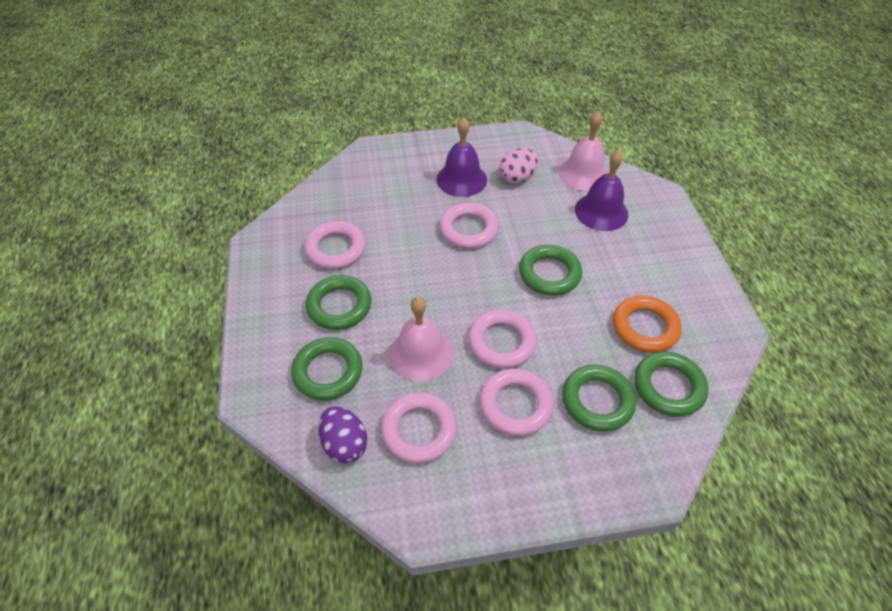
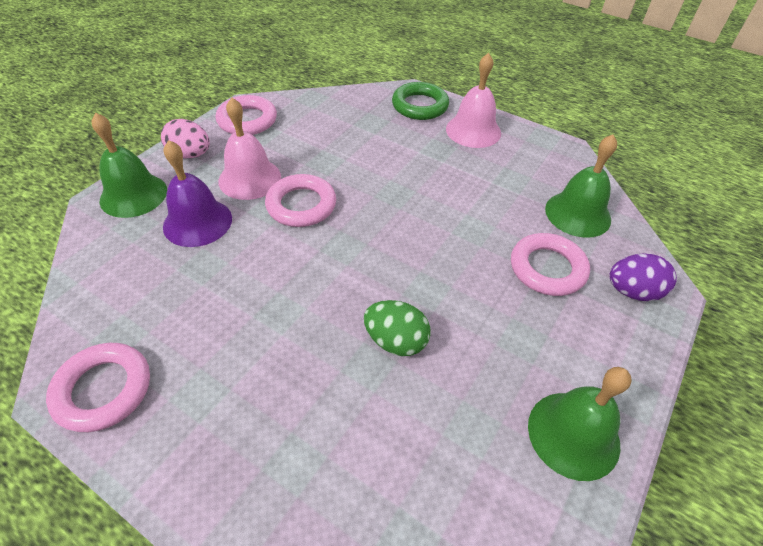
green bell: none = 0 -> [92,113,167,218] [528,367,632,481] [545,135,617,238] = 3
green egg: none = 0 -> [364,300,431,356] = 1
green ring: [291,337,362,400] [306,275,372,330] [519,245,582,296] [562,365,636,432] [634,351,709,417] = 5 -> [392,82,449,120] = 1
orange ring: [613,295,682,353] = 1 -> none = 0
pink ring: [304,221,366,269] [381,392,457,463] [439,202,499,249] [468,309,537,369] [480,368,553,436] = 5 -> [46,343,150,432] [216,95,277,135] [265,174,336,227] [511,233,590,296] = 4
purple bell: [437,117,487,197] [575,150,628,231] = 2 -> [163,140,232,247] = 1

